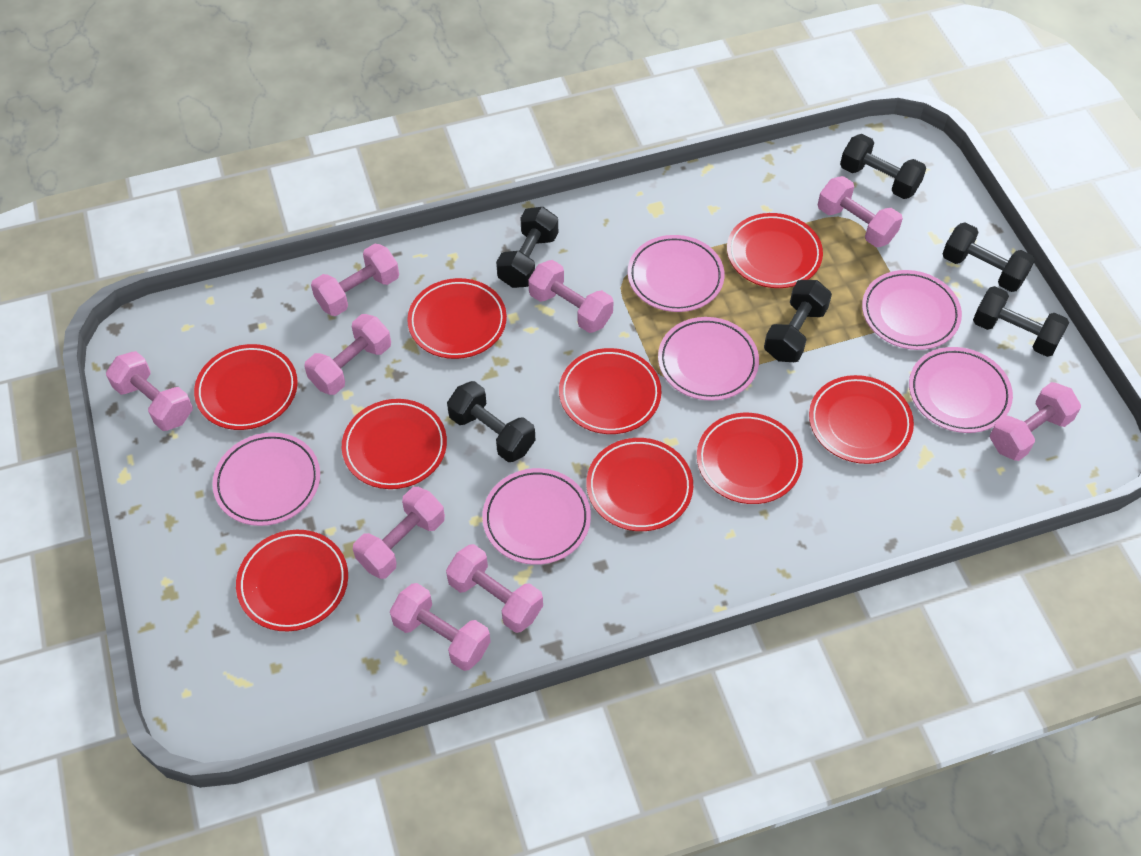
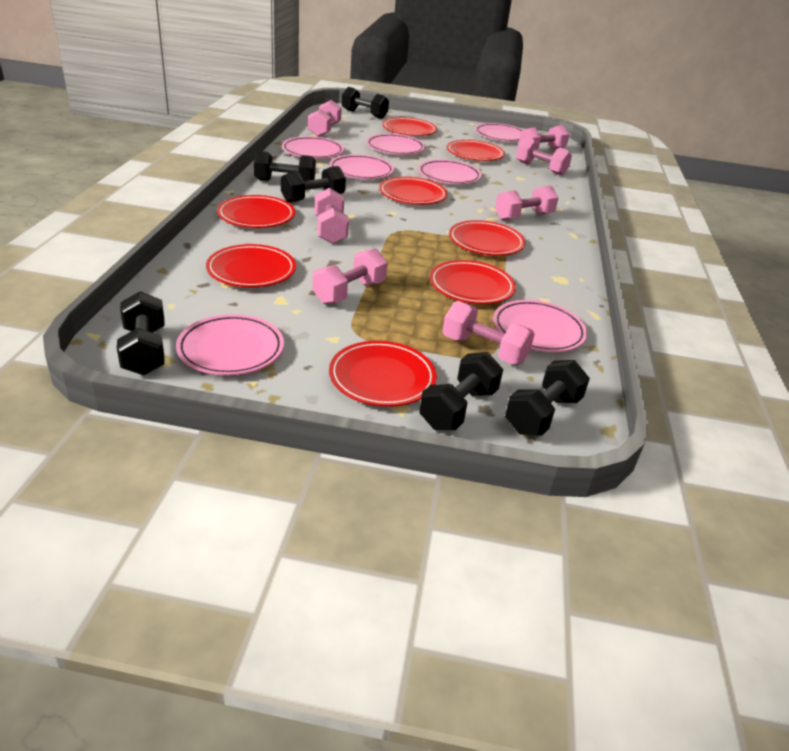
pink dumbbell: [106,351,193,431] [304,314,391,395] [311,244,399,316] [353,487,445,579] [390,583,491,671] [446,544,543,633] [528,260,614,333] [818,176,903,247] [990,382,1081,461] = 9 -> [308,100,342,137] [313,248,387,304] [315,188,349,244] [442,301,535,365] [495,186,558,221] [516,137,572,175] [519,125,569,150] = 7
pink plate: [212,432,320,526] [482,468,591,565] [628,235,724,312] [658,317,759,401] [862,270,962,350] [909,347,1013,433] = 6 -> [176,314,284,375] [282,136,344,159] [329,155,394,179] [366,134,425,155] [418,160,482,184] [475,123,523,142] [493,300,587,352] = 7
red plate: [194,344,298,430] [236,530,348,631] [342,399,447,489] [407,278,507,359] [559,348,661,434] [586,438,693,531] [697,413,803,504] [727,213,823,288] [809,375,914,464] = 9 -> [206,244,296,287] [217,195,295,228] [329,341,437,407] [379,177,447,205] [382,117,437,136] [430,260,516,304] [447,140,505,161] [449,220,525,256] = 8

